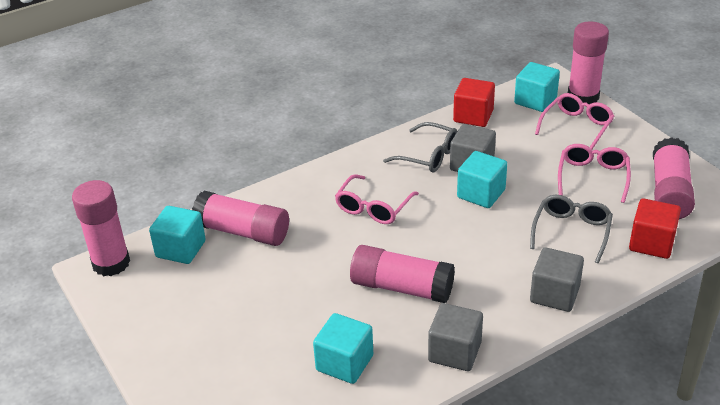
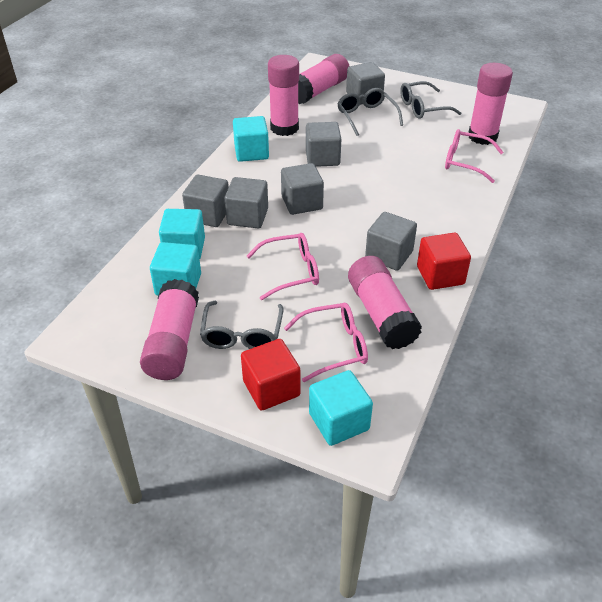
grey cube: [428,303,483,371] [450,124,496,172] [530,247,584,312] = 3 -> [182,175,229,227] [225,177,268,228] [281,163,324,215] [306,122,341,167] [346,62,385,105] [365,212,417,271] = 6
grey glasses: [383,122,457,172] [530,195,613,263] = 2 -> [200,301,283,349] [337,88,403,136] [400,81,461,119] = 3

